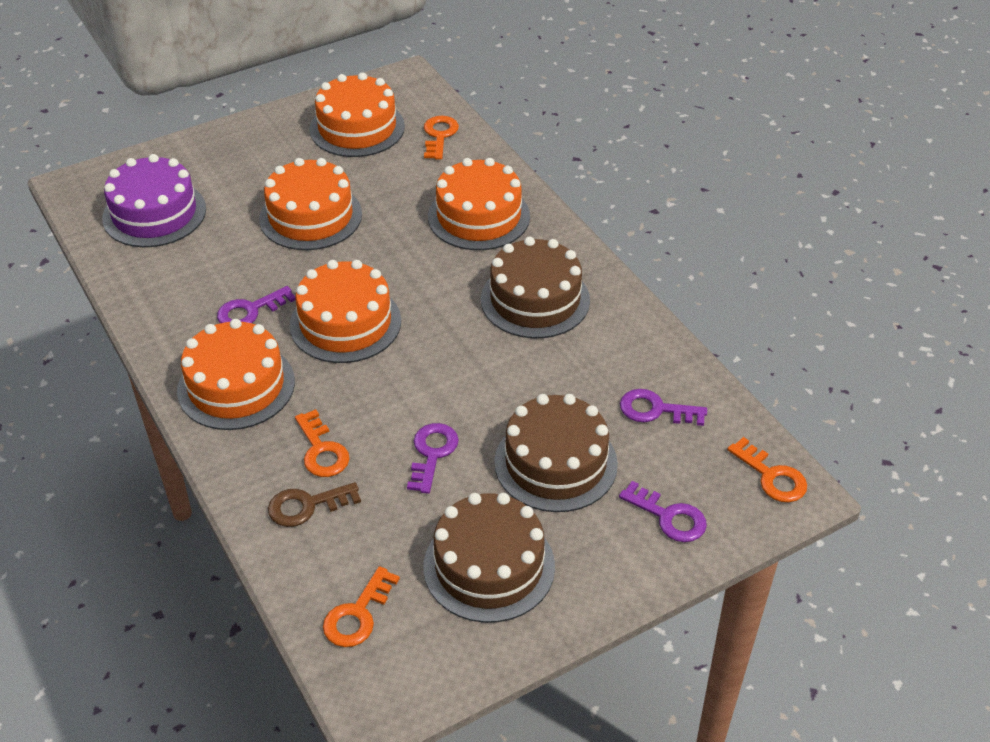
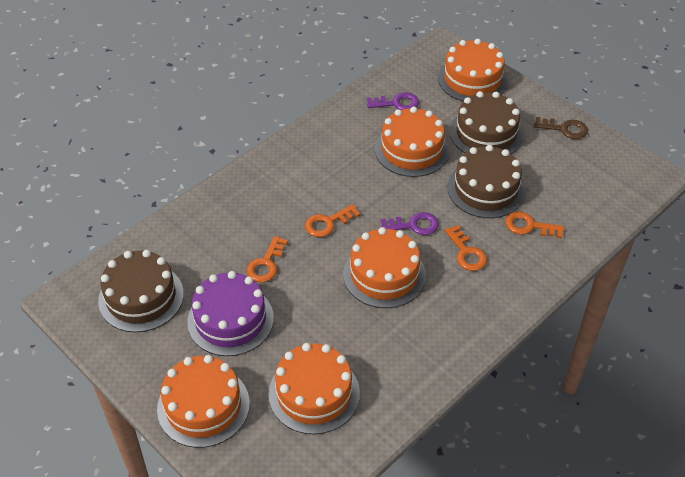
purple key: [217,286,296,323] [407,423,459,494] [619,481,707,542] [620,389,707,426] = 4 -> [367,92,419,110] [381,212,439,235] = 2

